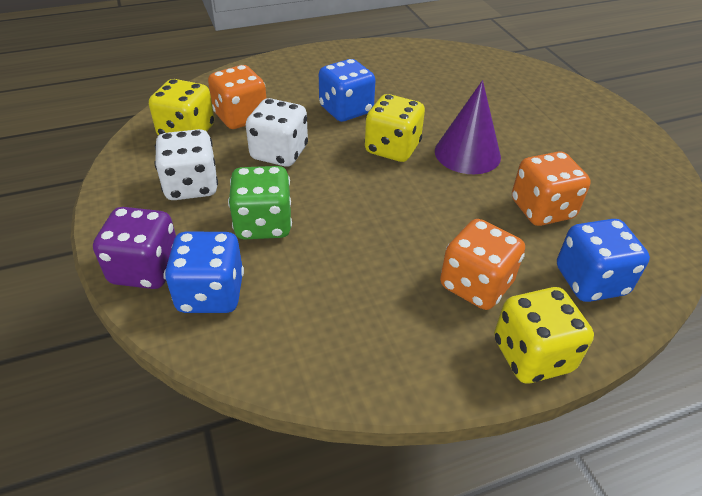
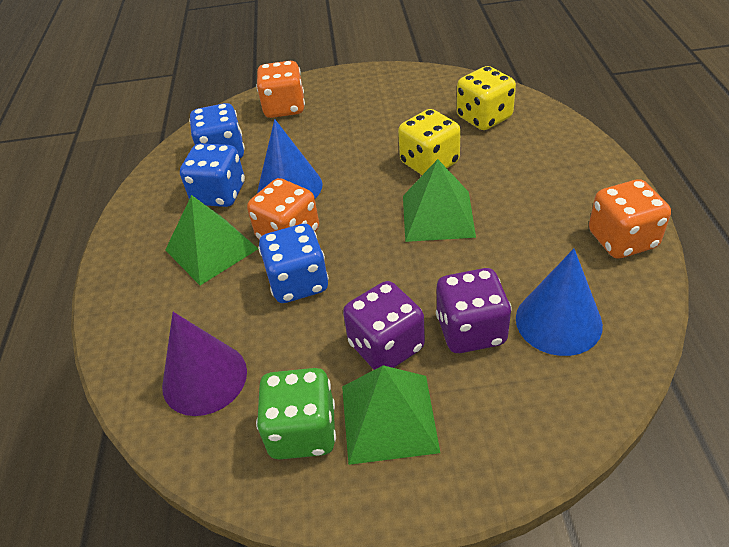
blue cone: none = 0 -> [257,119,323,198] [516,249,603,356] = 2
green pyramid: none = 0 -> [165,195,258,285] [342,365,440,465] [403,159,476,242] = 3
purple dice: [93,207,176,289] = 1 -> [343,281,425,370] [436,268,512,353] = 2
white dice: [154,129,218,200] [246,98,308,167] = 2 -> none = 0
yellow dice: [149,79,215,136] [365,94,425,162] [494,287,594,383] = 3 -> [398,109,461,175] [457,66,516,130] = 2

